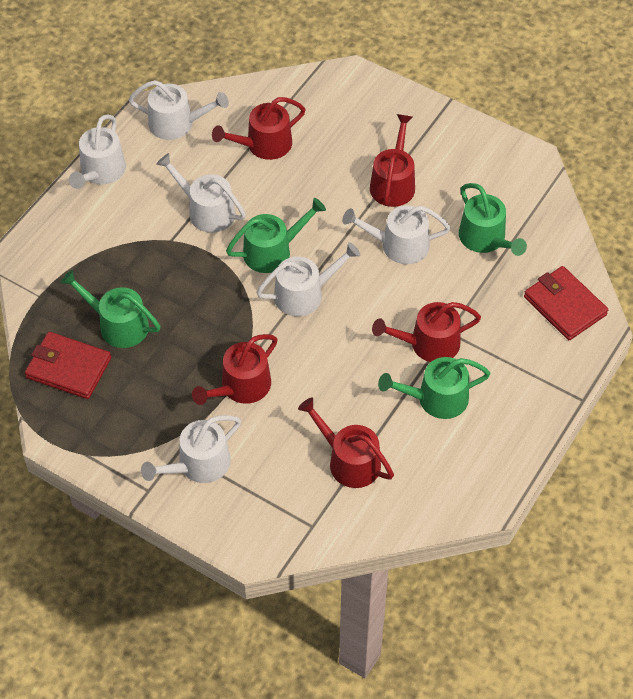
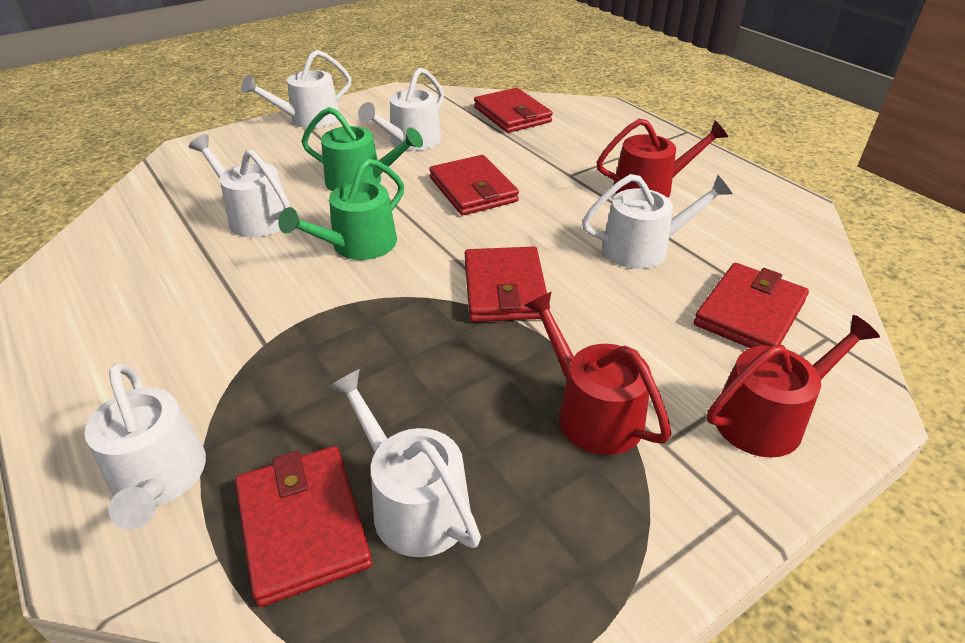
green watering can: [60,270,161,348] [226,198,326,273] [378,357,491,419] [459,183,527,256] = 4 -> [278,158,404,260] [301,107,423,191] = 2
red wallet: [25,332,111,399] [524,266,608,340] = 2 -> [235,446,372,607] [429,155,519,215] [465,247,550,322] [474,88,553,133] [694,263,809,348] = 5
red watering can: [192,334,278,405] [212,97,306,160] [298,397,394,488] [370,114,415,207] [372,302,481,362] = 5 -> [524,291,671,455] [597,119,728,198] [707,315,880,458] = 3

